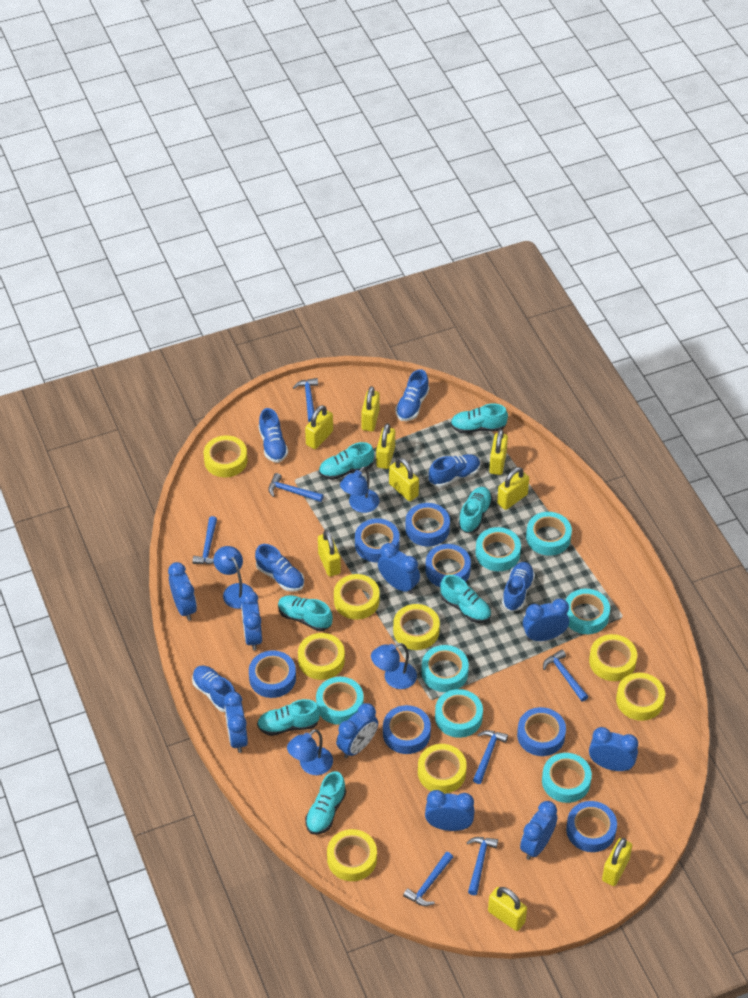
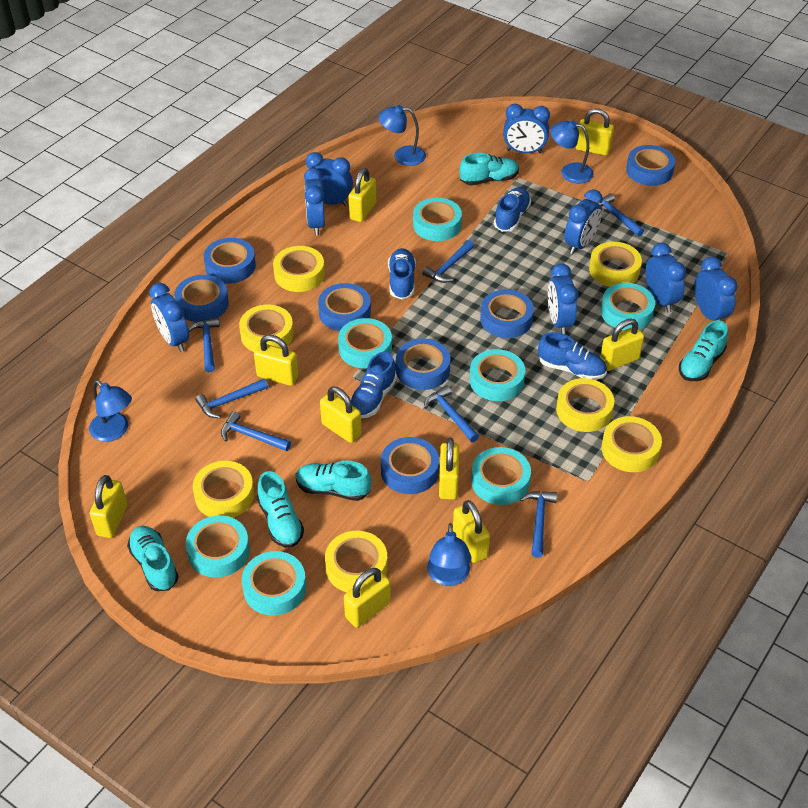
blue clock: [168,562,197,621] [224,691,248,753] [240,590,262,650] [336,703,378,758] [378,543,420,594] [425,790,475,831] [520,801,557,860] [523,599,569,641] [589,727,638,771] = 9 -> [149,283,189,352] [304,168,325,235] [305,152,353,206] [503,104,550,153] [548,263,578,335] [564,189,603,254] [645,243,686,312] [694,257,738,321] = 8
blue shoe: [192,666,236,712] [255,544,304,592] [259,408,288,463] [395,369,429,421] [428,454,481,487] [502,562,535,611] = 6 -> [350,352,397,419] [388,248,416,300] [494,187,531,232] [538,332,607,380] = 4
turquoise shoe: [257,699,320,736] [278,595,333,631] [305,771,346,835] [319,442,374,480] [440,575,491,623] [451,404,508,433] [458,487,493,533] = 7 -> [127,526,179,591] [257,471,304,548] [296,461,371,501] [459,153,519,185] [679,320,728,381] = 5
yellow tape: [204,435,248,477] [298,633,345,680] [327,829,377,881] [334,574,379,620] [393,604,440,650] [418,744,467,794] [589,634,637,681] [616,673,665,721] = 8 -> [193,461,254,518] [239,305,294,352] [273,246,325,292] [325,531,388,592] [556,378,614,432] [589,242,642,287] [602,416,662,472] = 7

